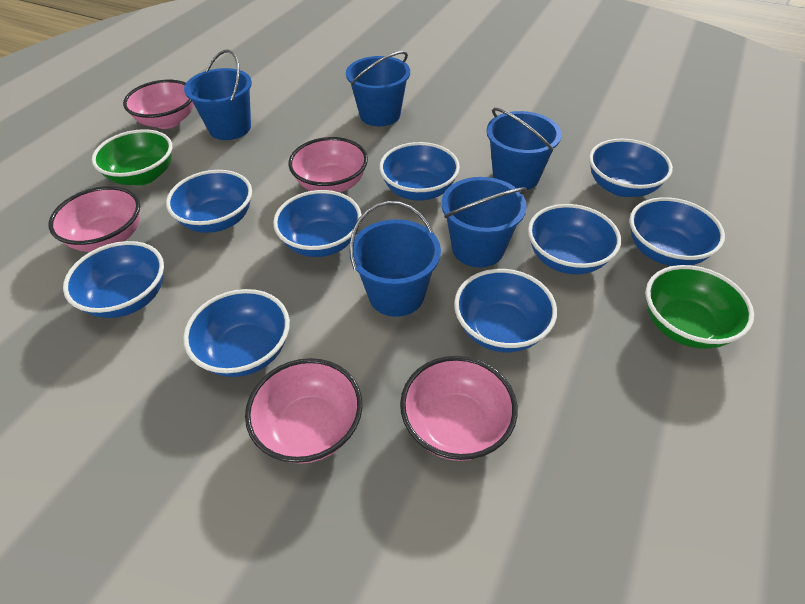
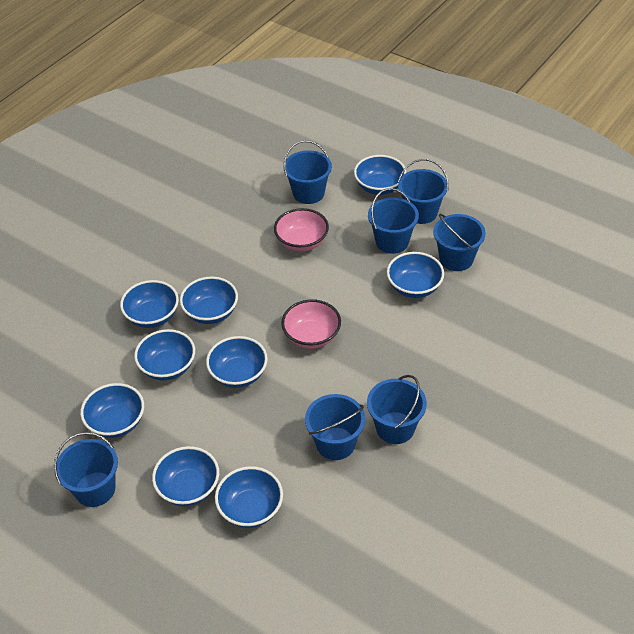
blue bucket: [184,49,252,140] [346,51,410,126] [350,201,441,317] [441,177,527,267] [486,108,562,190] = 5 -> [54,432,118,507] [283,140,332,204] [305,394,365,460] [367,375,427,444] [368,188,419,254] [398,159,449,224] [433,214,486,271] = 7
green bowl: [92,129,172,185] [646,265,754,349] = 2 -> none = 0
pink bowl: [49,186,140,252] [123,80,194,129] [245,358,363,464] [288,137,368,193] [400,356,518,461] = 5 -> [274,208,329,252] [281,299,341,349] = 2

